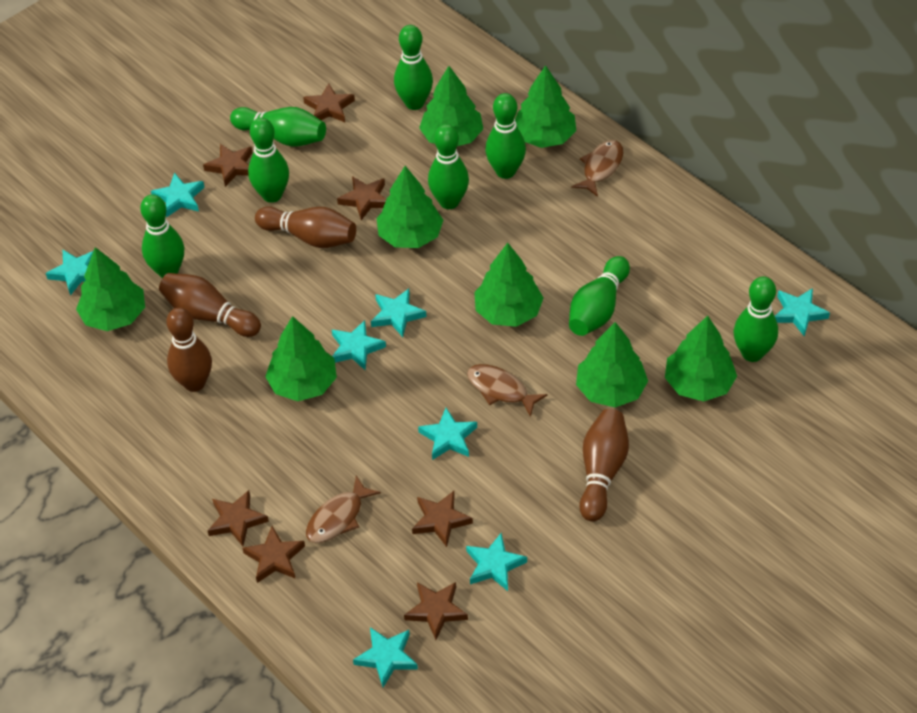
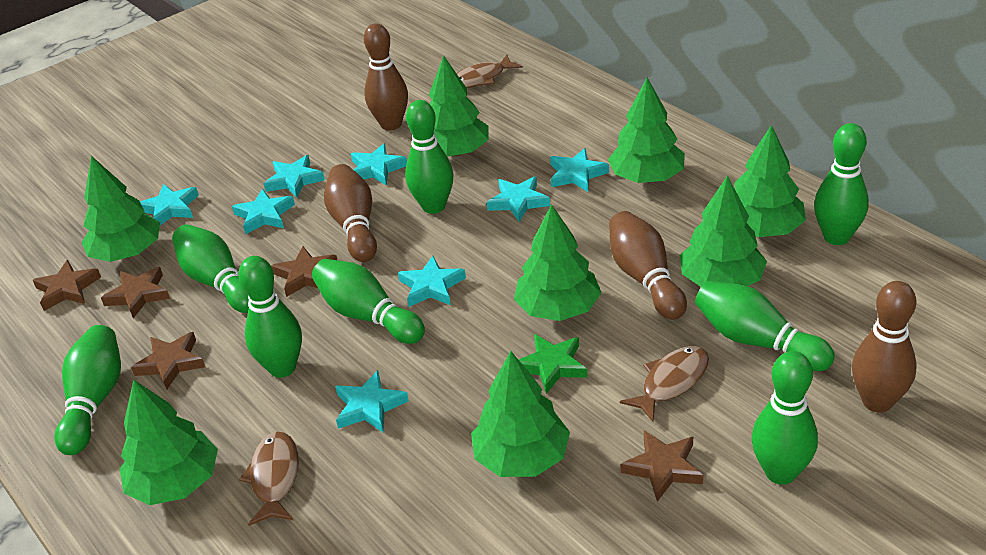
brown star: [203,144,252,187] [208,490,269,546] [242,526,305,583] [303,83,355,122] [337,176,386,220] [404,582,468,640] [412,491,473,547] = 7 -> [33,260,101,311] [101,267,170,318] [131,332,205,390] [271,246,337,297] [621,430,703,502] = 5
green star: none = 0 -> [519,334,587,394] = 1

